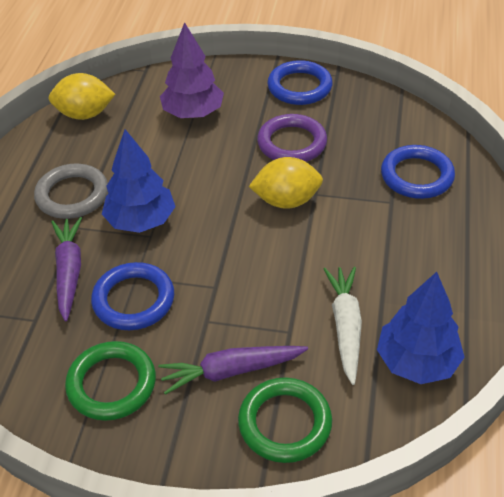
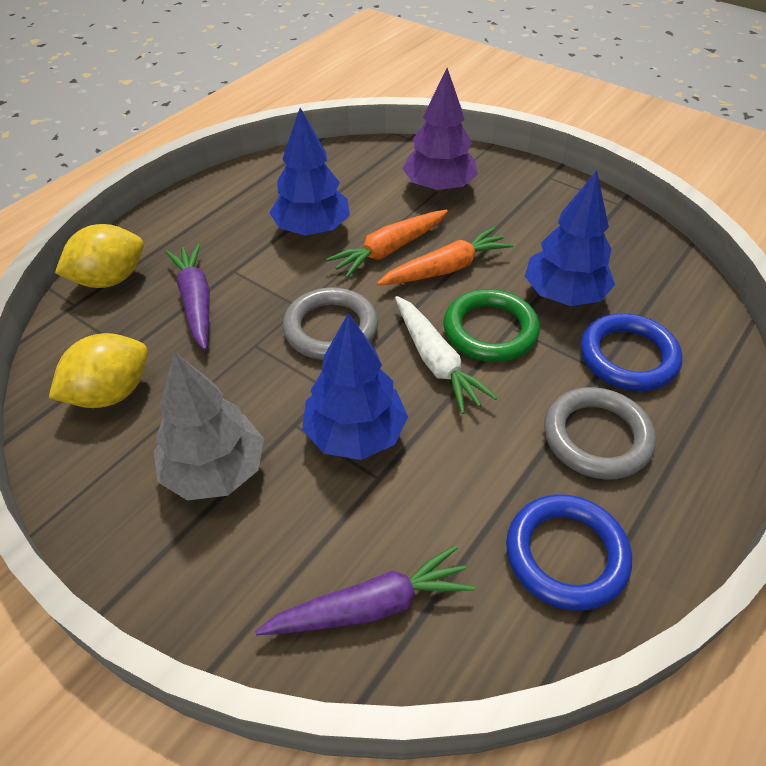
blue ring: [91,262,174,330] [267,60,333,105] [381,145,455,199] = 3 -> [506,494,632,611] [580,313,683,391] = 2
blue tree: [102,129,176,233] [377,272,465,384] = 2 -> [269,108,350,235] [302,313,408,460] [525,171,615,306] = 3
green ring: [65,341,156,421] [238,377,332,463] = 2 -> [443,289,540,362] = 1
grey ring: [34,164,108,219] = 1 -> [283,287,378,360] [544,387,656,480] = 2
grey tree: none = 0 -> [154,352,264,500] = 1
orange carrot: none = 0 -> [326,210,448,278] [377,227,513,285] = 2
purple ring: [257,114,327,162] = 1 -> none = 0

